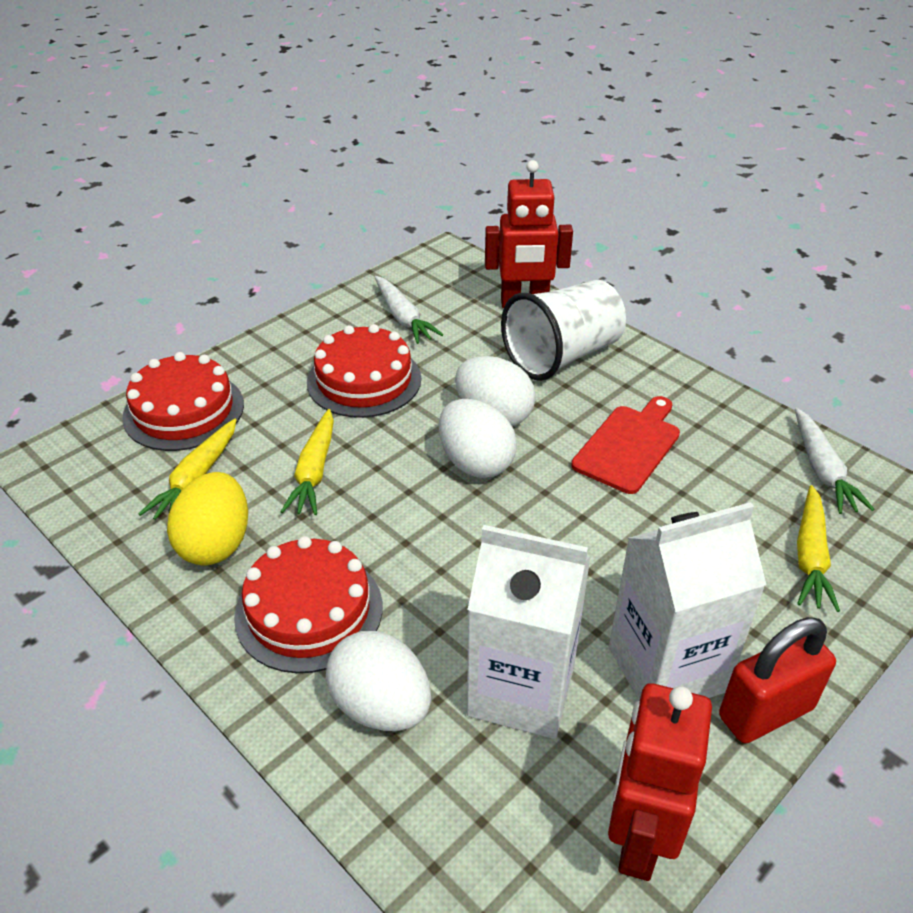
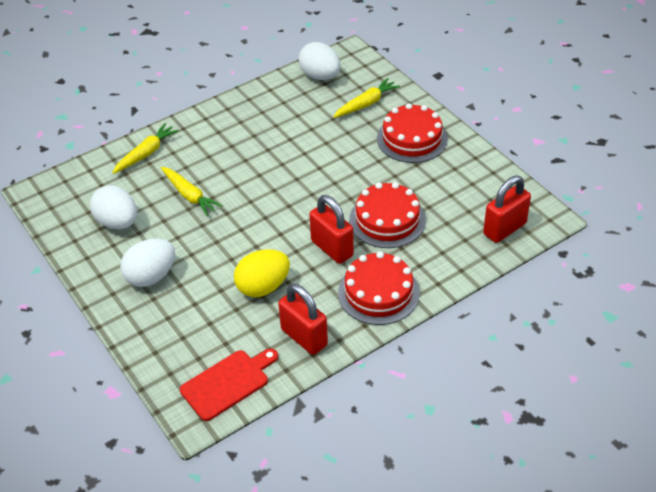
red padlock: [719,617,836,744] = 1 -> [278,284,328,355] [309,195,354,264] [483,176,531,243] = 3
red robot: [485,160,573,309] [608,683,712,881] = 2 -> none = 0
white carrot: [375,276,443,344] [795,408,874,514] = 2 -> none = 0
white carton: [467,525,591,739] [609,502,766,701] = 2 -> none = 0
white cup: [501,280,626,381] = 1 -> none = 0

